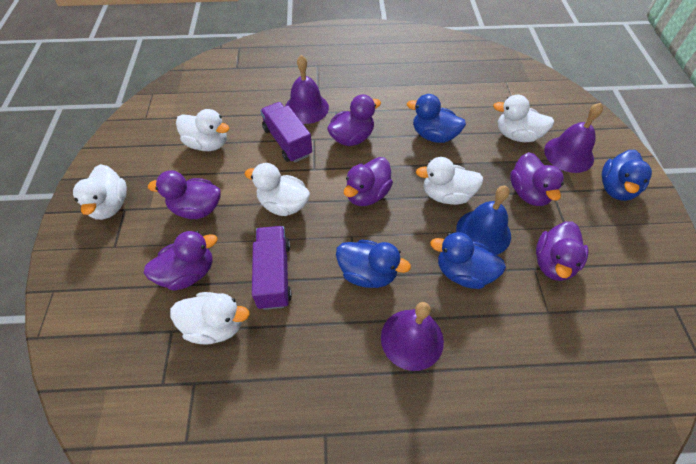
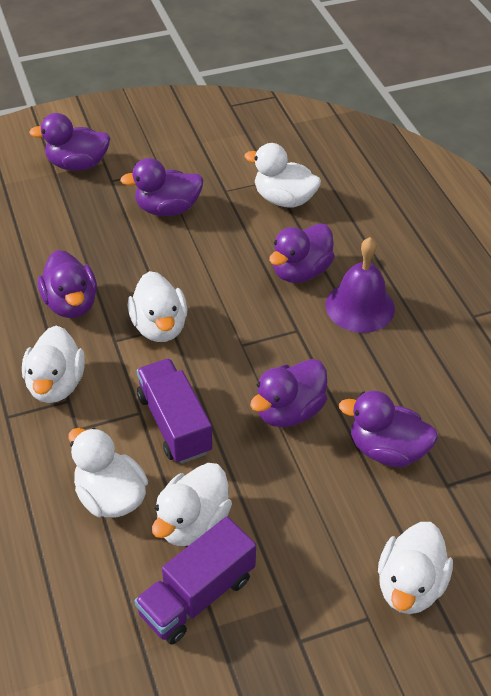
blue bell: [456,186,511,255] = 1 -> none = 0
blue duck: [336,240,411,288] [407,94,466,143] [430,232,506,289] [602,150,652,201] = 4 -> none = 0
purple bell: [285,55,329,124] [381,302,444,371] [544,103,603,173] = 3 -> [326,237,395,333] = 1

